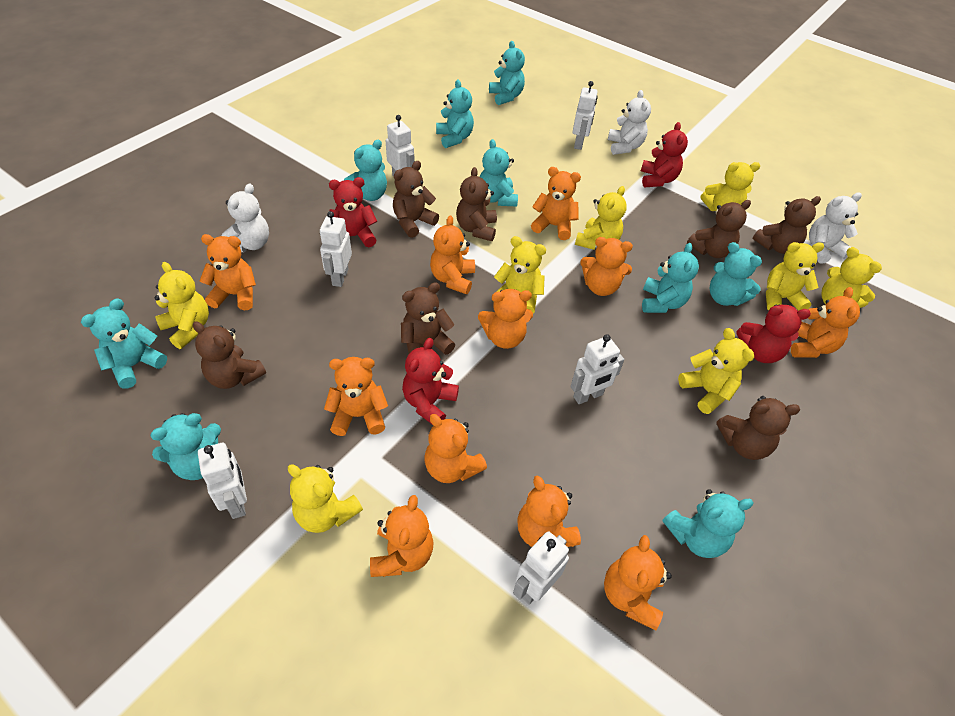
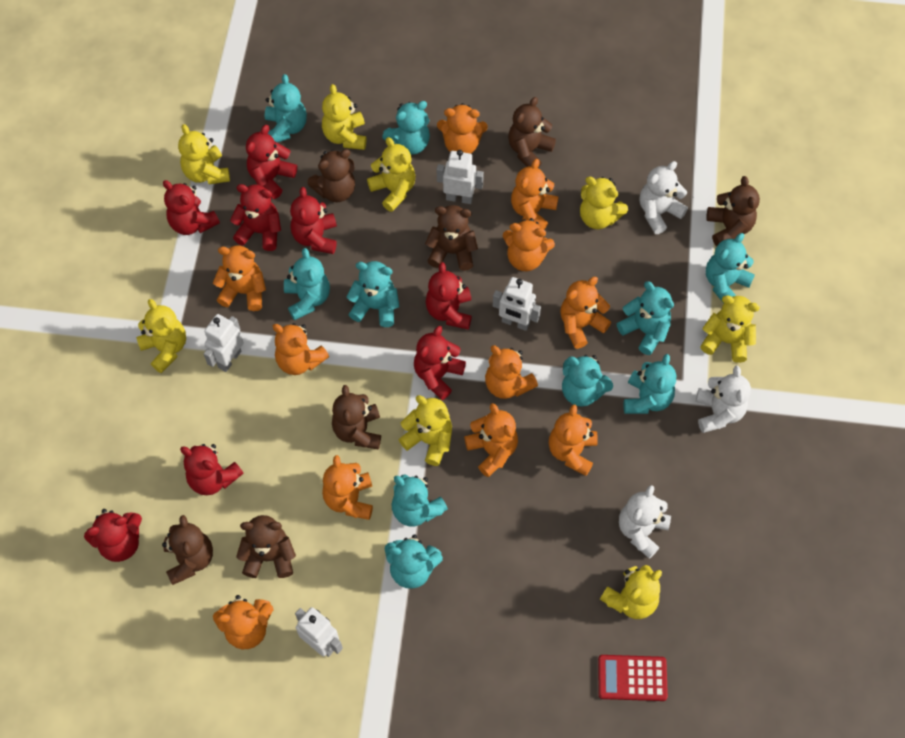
red calculator: none = 0 -> [598,655,668,701] = 1
red teddy bear: [329,177,377,247] [402,338,459,424] [641,122,688,187] [736,305,811,363] = 4 -> [84,509,142,562] [163,180,220,235] [180,444,243,495] [230,184,281,251] [246,125,297,199] [290,187,337,254] [414,326,466,400] [426,262,472,329] = 8
turquoise teddy bear: [81,298,167,389] [150,413,221,480] [344,140,387,201] [436,80,474,148] [480,139,518,207] [489,41,525,105] [642,243,699,313] [662,489,753,558] [710,242,762,306] = 9 -> [265,74,307,143] [284,248,330,320] [346,261,400,327] [382,101,430,155] [385,534,443,589] [391,474,448,526] [562,355,613,407] [617,281,674,355] [624,354,676,414] [706,233,755,302] = 10
white robot: [198,443,247,519] [320,211,352,287] [386,115,415,177] [513,531,569,605] [571,334,624,404] [573,81,598,150] = 6 -> [204,314,244,372] [295,607,343,657] [437,150,484,204] [493,277,541,331] = 4

